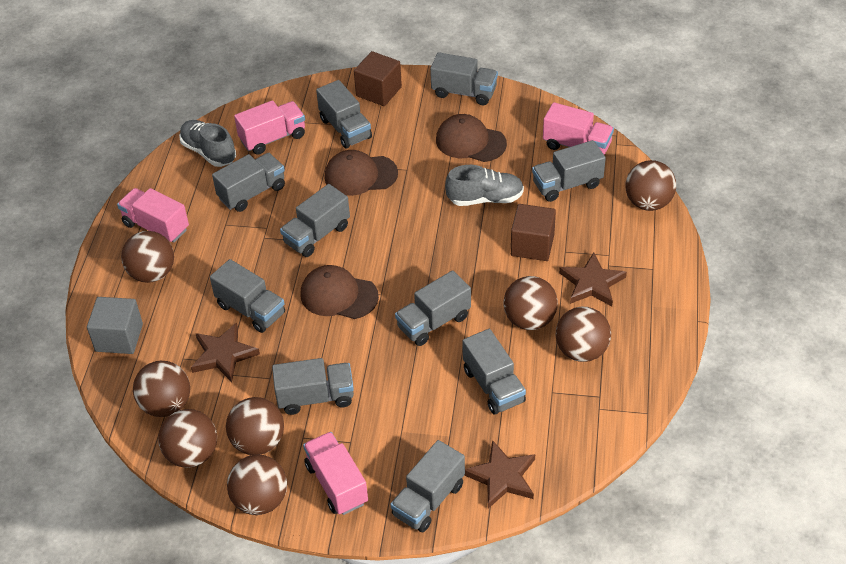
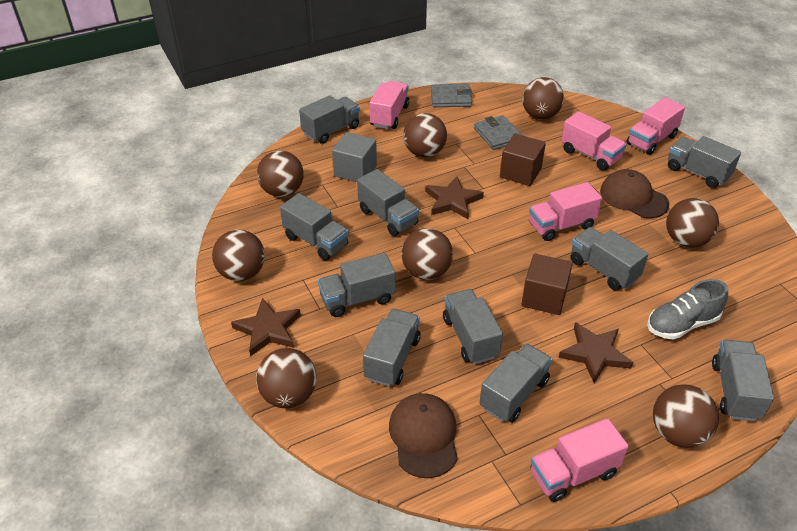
brown cap: [301,265,379,319] [324,150,398,196] [436,114,507,162] = 3 -> [389,393,458,478] [600,169,669,218] = 2
grey shoe: [179,120,236,167] [445,165,524,206] = 2 -> [647,279,728,340] = 1
grey wallet: none = 0 -> [431,84,472,107] [474,115,522,150] = 2
pink truck: [117,188,189,242] [234,100,305,155] [303,432,368,515] [543,102,614,155] = 4 -> [369,81,409,129] [529,182,602,241] [531,418,629,502] [561,111,627,170] [627,97,685,155] = 5

